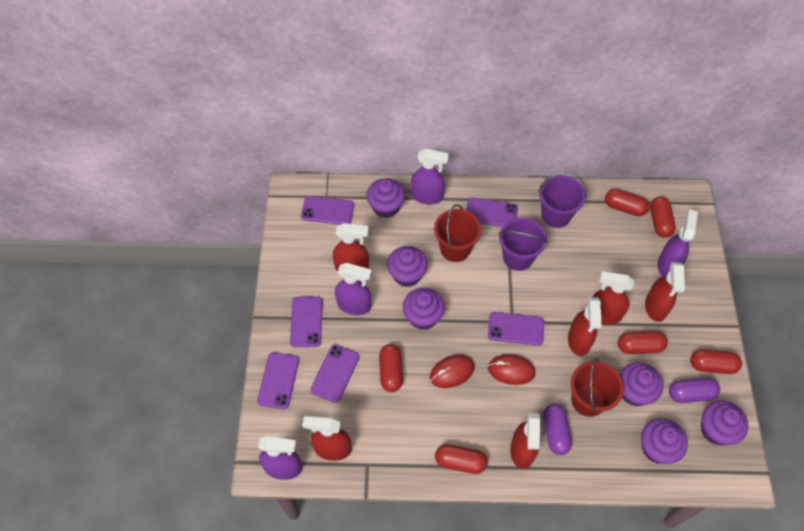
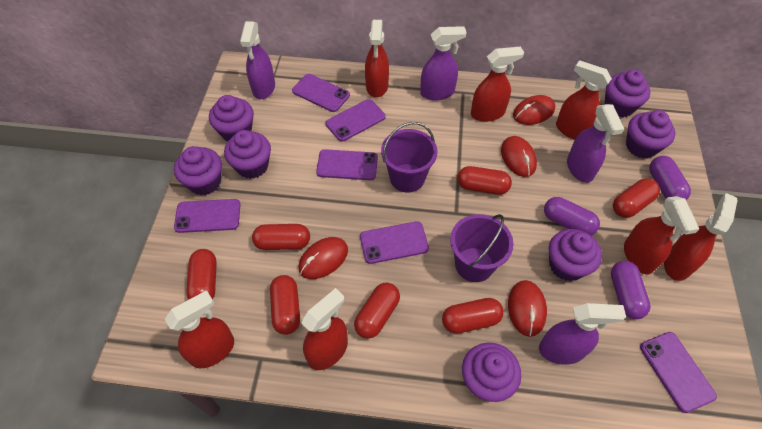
purple capsule: [543,404,572,455] [669,378,720,403] = 2 -> [544,197,600,235] [611,261,651,319] [650,156,691,200] = 3
purple cupcake: [367,178,405,218] [387,246,428,287] [403,288,445,330] [620,362,663,406] [641,419,688,464] [701,401,748,445] = 6 -> [174,146,222,195] [209,95,254,141] [224,130,271,179] [462,342,521,402] [549,229,602,281] [605,69,651,117] [626,110,675,158] = 7
red bucket: [434,204,481,262] [570,358,624,417] = 2 -> none = 0
red capsule: [379,344,403,392] [435,444,488,474] [605,188,650,216] [618,331,668,354] [650,196,676,238] [690,349,742,374] = 6 -> [186,249,217,300] [252,224,310,250] [270,275,300,335] [354,283,400,339] [442,298,504,334] [457,166,512,195] [613,178,660,218] = 7
red mouse: [430,355,475,388] [488,354,536,385] = 2 -> [299,237,348,279] [501,136,537,177] [508,280,547,337] [513,95,555,125] = 4
red spray bottle: [302,416,352,461] [333,223,369,272] [510,413,541,469] [568,297,601,356] [593,271,634,324] [645,262,685,322] = 6 -> [165,290,234,368] [301,288,348,370] [365,20,389,98] [471,47,524,122] [556,60,612,140] [624,196,699,274] [664,193,738,281] = 7

